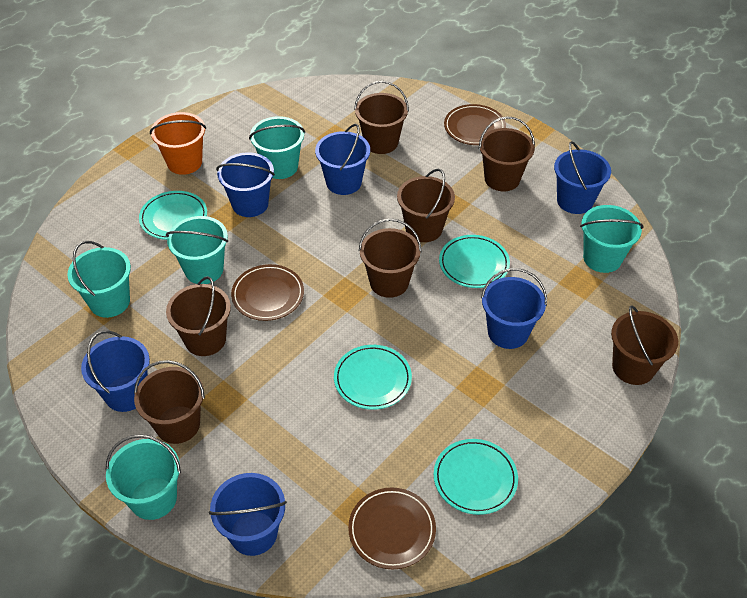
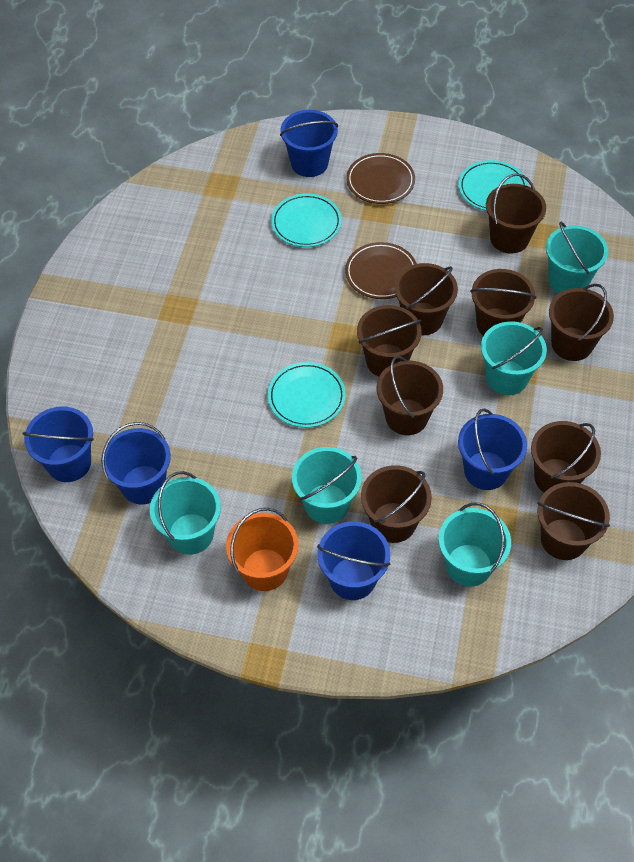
blue bucket: [81,331,150,412] [209,473,287,556] [216,152,275,217] [315,124,370,195] [481,268,547,349] [554,141,611,214] = 6 -> [22,407,94,482] [101,422,171,504] [280,110,338,177] [317,521,391,600] [458,408,527,490] = 5
brown bucket: [134,360,205,444] [166,276,231,356] [354,81,409,154] [359,218,421,298] [397,169,455,242] [479,116,535,191] [611,305,678,385] = 7 -> [357,305,422,377] [361,465,432,543] [377,356,443,435] [395,263,458,335] [470,269,536,336] [486,173,546,254] [531,421,601,493] [537,482,610,560] [549,284,614,361] = 9
brown plate: [231,264,304,321] [348,487,436,569] [444,104,506,145] = 3 -> [345,242,417,299] [347,153,415,204] = 2
turquoise plate: [139,191,207,240] [334,345,412,410] [434,439,518,515] [439,235,510,288] = 4 -> [268,362,346,428] [271,194,342,247] [459,160,528,211] = 3

